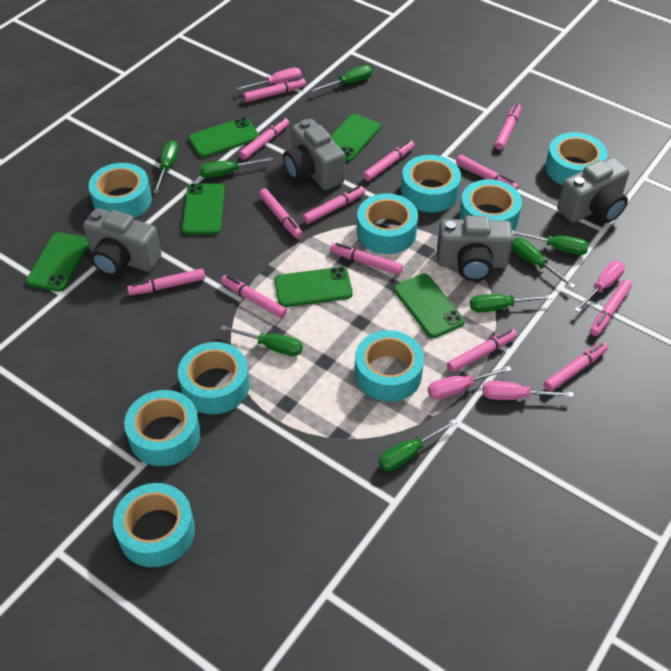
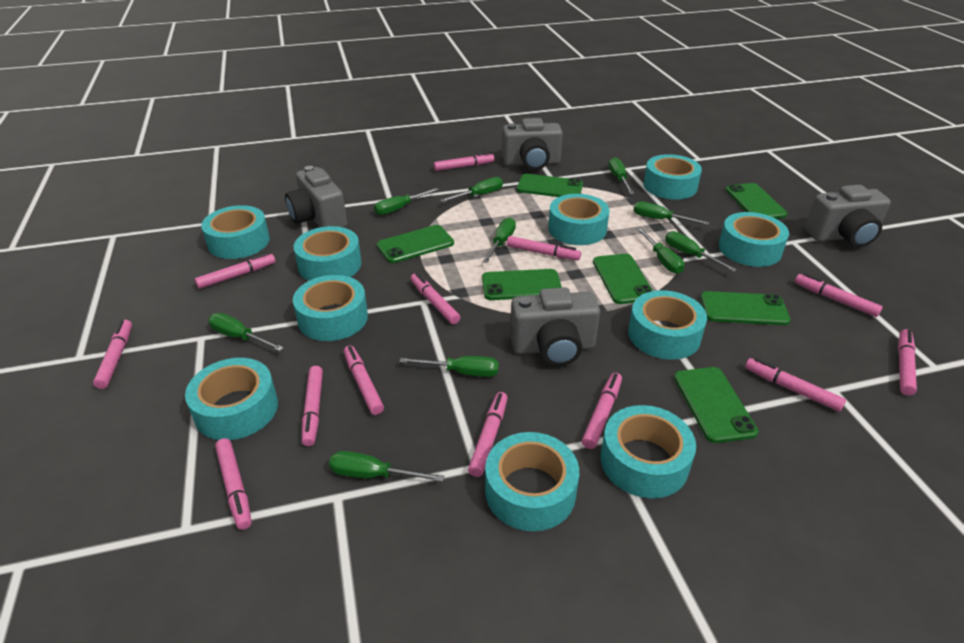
green phone: [26,232,89,292] [182,183,225,235] [189,117,259,157] [274,267,353,307] [331,114,381,162] [394,273,465,338] = 6 -> [377,225,454,263] [482,269,562,300] [517,174,583,197] [593,254,653,304] [674,367,758,443] [701,291,791,325] [726,183,787,219] = 7
green screwdriver: [153,140,179,193] [199,157,273,178] [221,325,303,356] [311,65,372,92] [379,419,458,471] [470,294,553,312] [511,238,575,288] [512,230,589,255] = 8 -> [208,313,284,351] [329,451,444,482] [374,188,439,215] [400,356,499,377] [440,177,503,202] [483,217,516,263] [608,157,634,194] [633,201,709,225] [636,227,684,274] [665,231,737,272] = 10
pink screwdriver: [237,67,302,91] [428,366,512,399] [483,381,574,400] [575,261,625,312] = 4 -> none = 0
turquoise tape: [88,163,152,218] [113,483,195,567] [124,390,201,466] [178,342,250,414] [355,330,424,402] [357,194,418,254] [401,155,461,212] [459,179,522,231] [545,132,608,185] = 9 -> [185,358,278,440] [201,205,270,259] [293,275,368,341] [294,226,362,281] [485,432,579,531] [548,194,610,245] [601,405,696,498] [628,290,707,360] [643,154,702,200] [719,212,789,267] = 10

